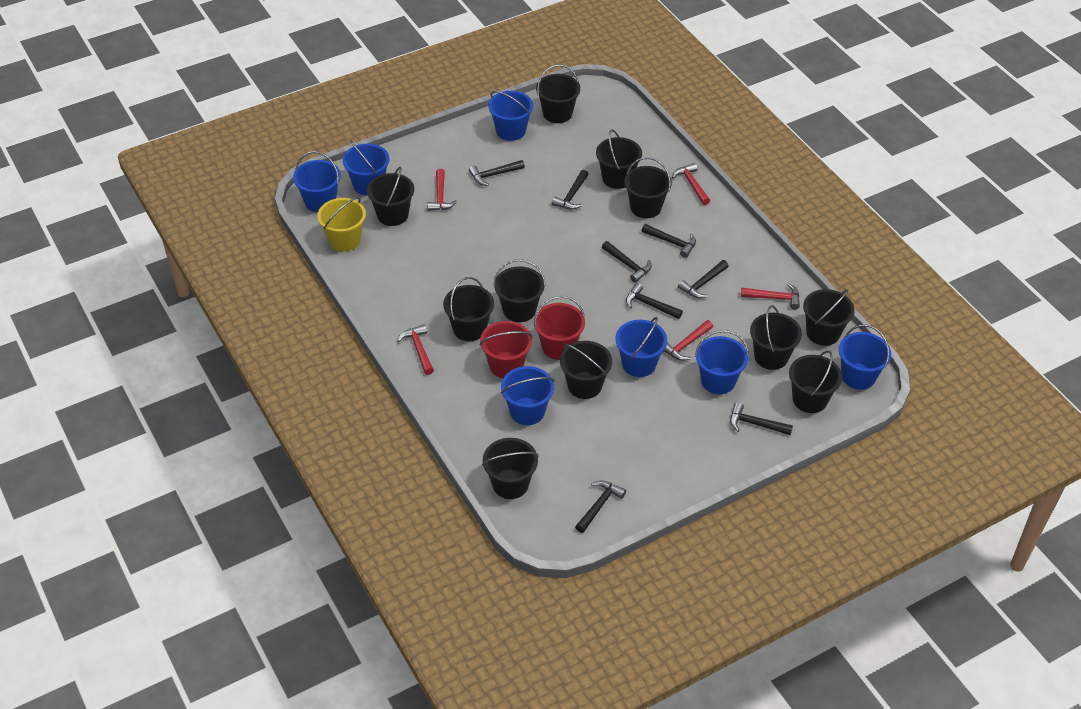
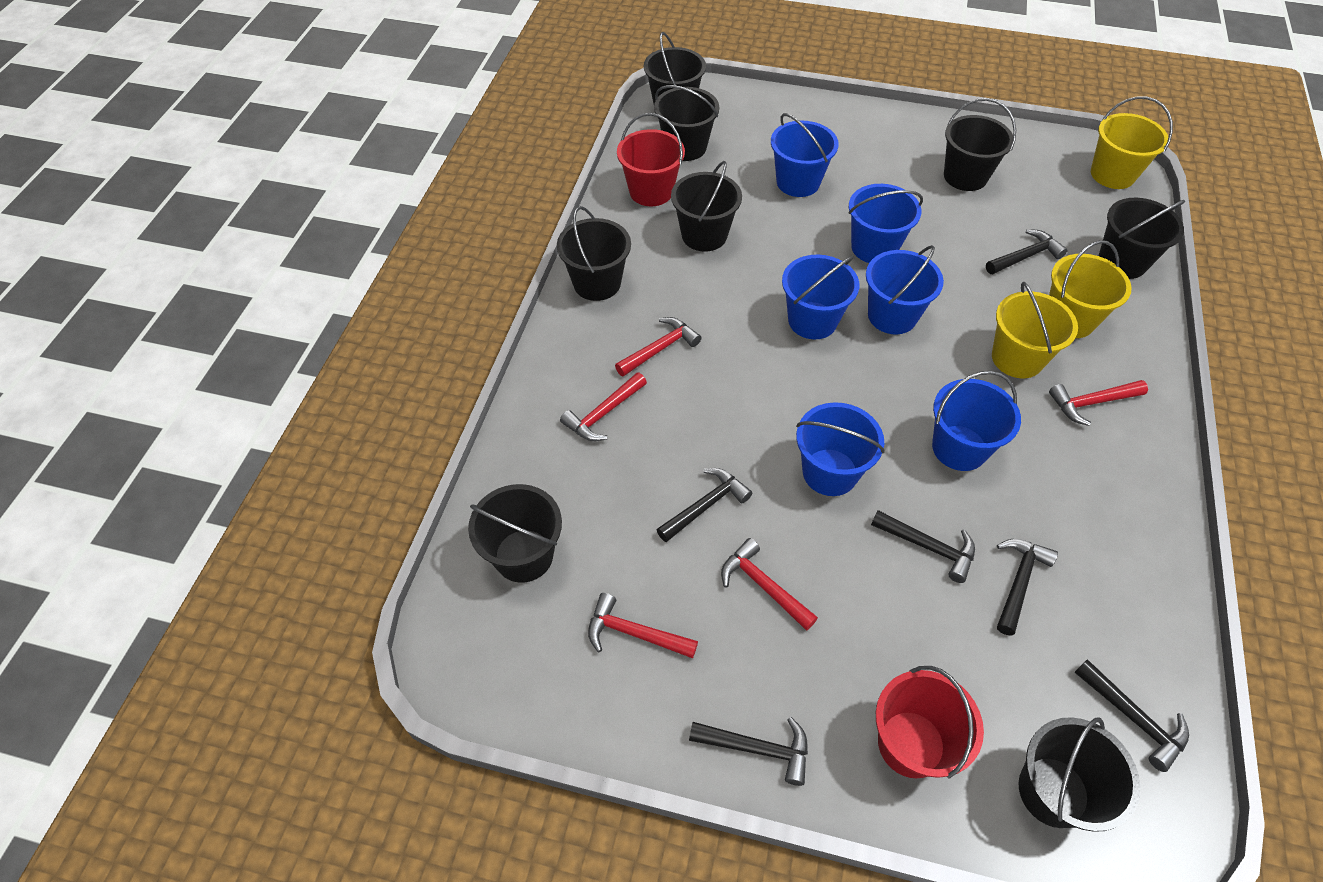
black bucket: [367,167,414,226] [443,277,494,341] [482,438,539,499] [493,259,545,322] [536,64,580,123] [560,341,612,399] [596,129,642,189] [624,157,672,218] [750,305,802,370] [789,351,842,413] [803,289,854,346] = 11 -> [468,484,562,583] [557,206,631,301] [644,32,706,104] [654,85,719,161] [671,161,742,252] [944,98,1016,191] [1019,717,1141,832] [1099,198,1185,279] = 8
black hammer: [469,160,525,186] [552,170,589,210] [575,480,626,533] [602,241,652,282] [626,283,683,319] [641,224,696,258] [678,260,729,298] [730,402,793,435] = 8 -> [657,468,752,542] [689,717,808,786] [871,510,975,583] [986,229,1068,274] [997,539,1058,636] [1074,659,1189,772] = 6
blue bucket: [293,151,341,212] [343,140,389,196] [488,91,533,141] [501,366,554,425] [615,317,667,377] [695,330,749,394] [839,324,891,390] = 7 -> [771,113,839,197] [782,255,859,339] [796,402,885,496] [849,184,923,263] [866,245,944,334] [932,371,1021,471] = 6
yellow bucket: [317,197,366,251] = 1 -> [992,282,1078,378] [1049,240,1132,338] [1091,97,1173,189] = 3

